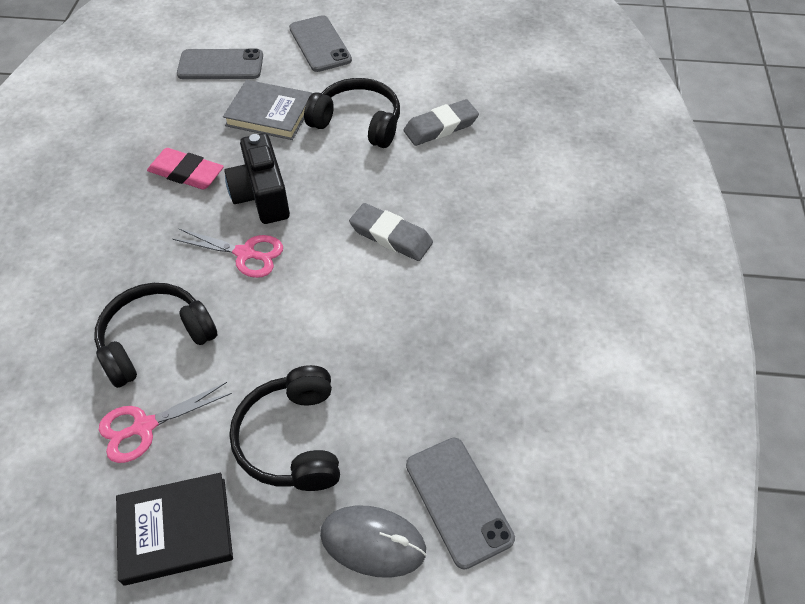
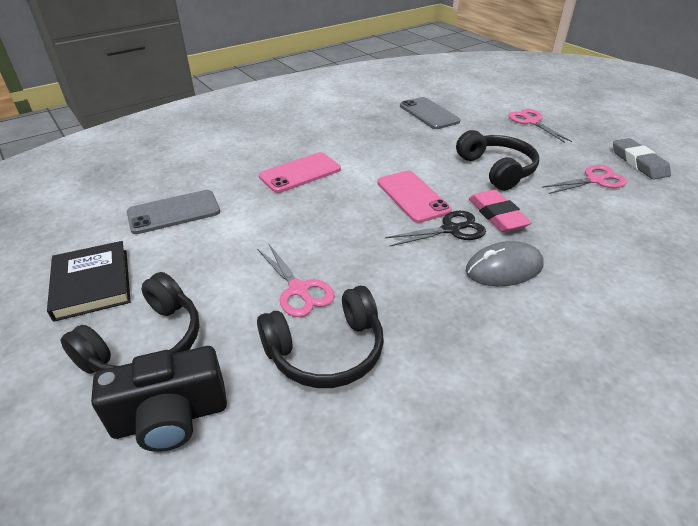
black scissors: none = 0 -> [385,211,486,247] = 1
grey book: [223,80,312,140] = 1 -> none = 0
grey eraser: [349,203,433,261] [403,99,479,146] = 2 -> [613,138,671,179] = 1
grey phone: [177,48,263,79] [289,15,352,72] [406,438,515,569] = 3 -> [127,190,220,234] [400,97,461,129] = 2
pink phone: none = 0 -> [259,152,341,193] [377,171,452,223] = 2
pink scissors: [99,382,232,463] [173,228,283,278] = 2 -> [257,243,335,317] [508,109,572,143] [542,165,627,194] = 3

